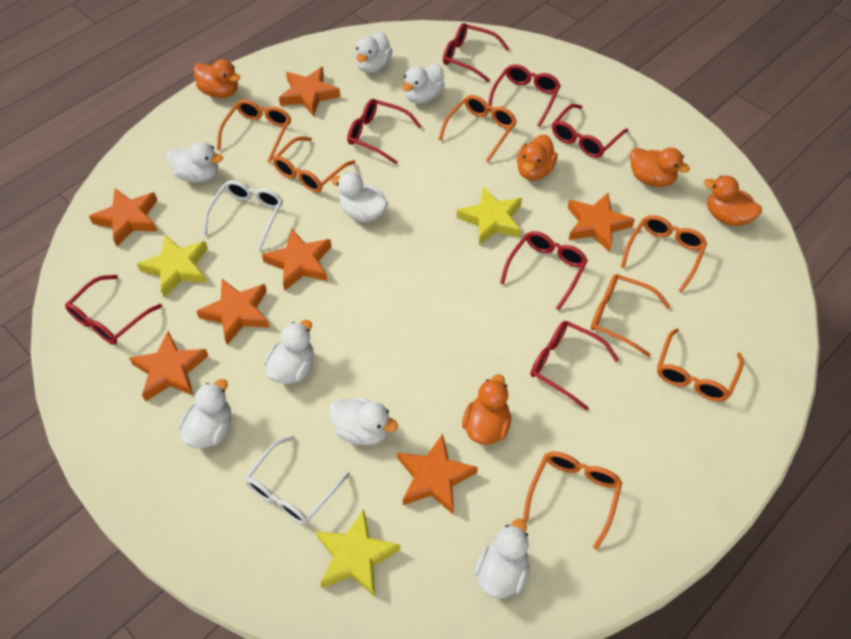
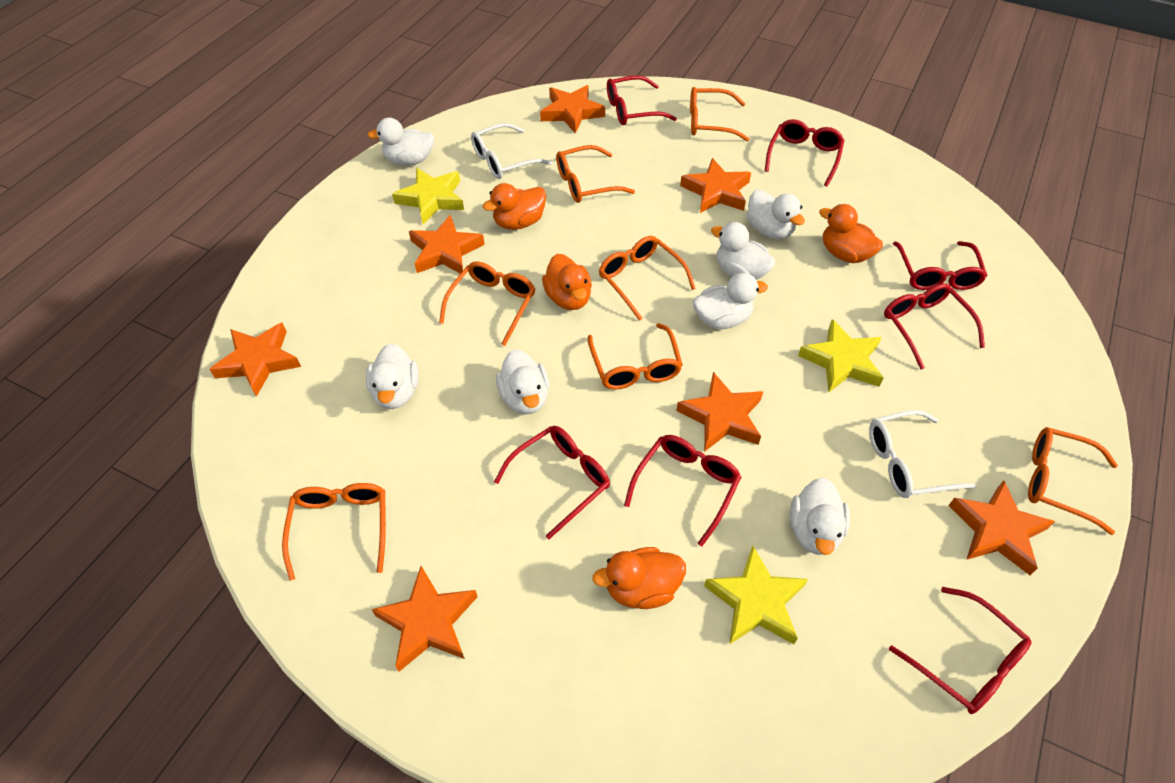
orange duck: [193,59,240,98] [462,374,511,445] [517,135,558,181] [630,148,690,187] [704,175,762,227] = 5 -> [483,183,546,230] [542,254,592,310] [592,547,686,609] [819,204,883,263] = 4
white duck: [167,141,223,183] [179,379,231,448] [264,320,314,384] [329,397,398,445] [331,172,388,222] [355,32,393,73] [402,64,445,104] [474,518,530,598] = 8 -> [366,343,419,409] [367,118,434,165] [496,349,549,414] [693,273,768,329] [711,222,775,280] [747,190,805,239] [790,478,850,555] = 7

